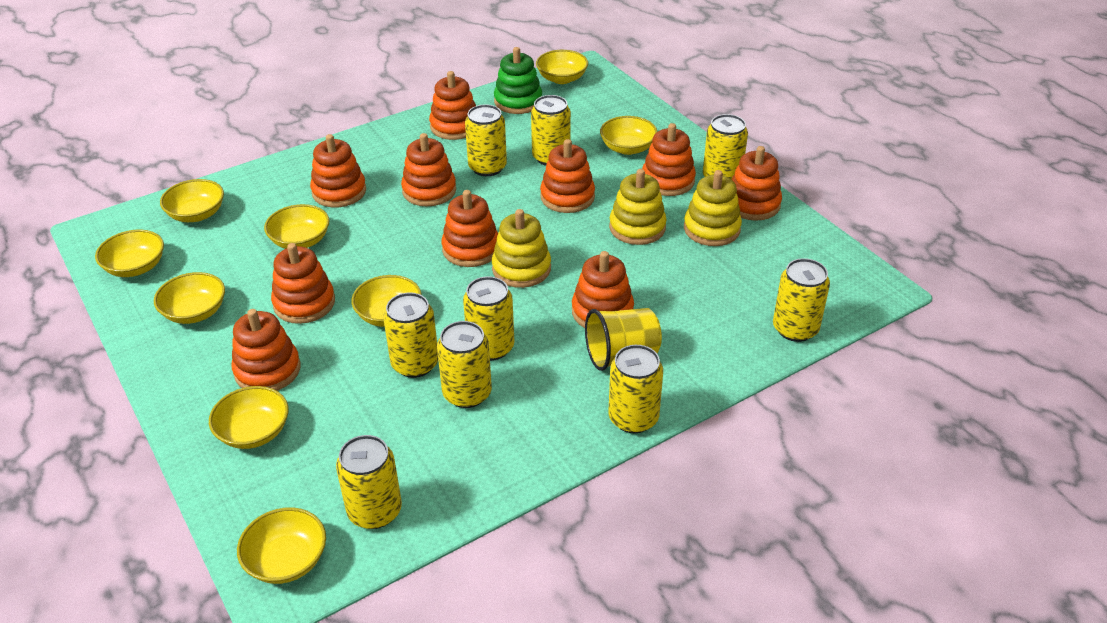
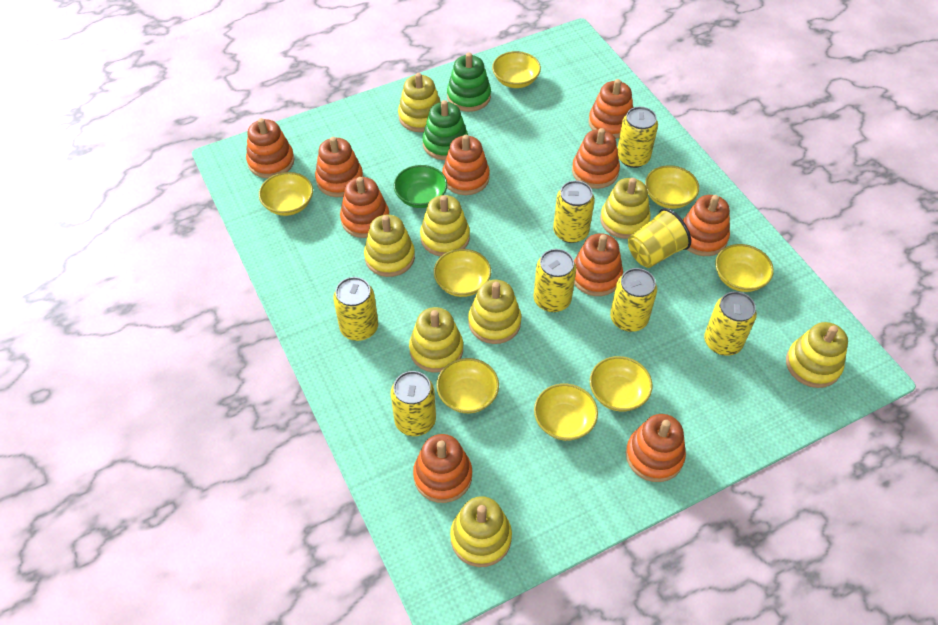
green bowl: none = 0 -> [394,165,448,208] = 1
green stacking toy: [494,47,542,114] = 1 -> [422,100,468,160] [447,53,491,112] = 2
yellow bowl: [95,230,164,277] [154,272,225,324] [160,179,224,222] [209,386,289,449] [237,507,326,584] [264,204,329,249] [352,275,422,327] [536,50,588,84] [600,116,658,155] = 9 -> [259,172,313,216] [434,249,491,297] [436,358,499,413] [492,51,541,88] [534,383,598,441] [590,356,653,412] [645,165,699,209] [715,244,774,292] = 8
yellow can: [336,435,402,529] [383,292,438,378] [437,321,492,408] [463,276,514,361] [465,104,507,176] [531,95,571,166] [608,345,663,433] [703,114,748,179] [773,258,830,342] = 9 -> [333,277,378,341] [391,371,436,436] [533,249,576,312] [553,180,595,243] [610,268,657,332] [617,107,658,168] [704,292,757,356] = 7
yellow stacking toy: [492,209,551,288] [609,169,667,245] [684,170,742,246] = 3 -> [364,215,415,277] [398,73,440,132] [409,307,463,373] [420,195,470,256] [450,496,512,567] [468,280,522,344] [600,178,651,239] [786,322,848,388] = 8

